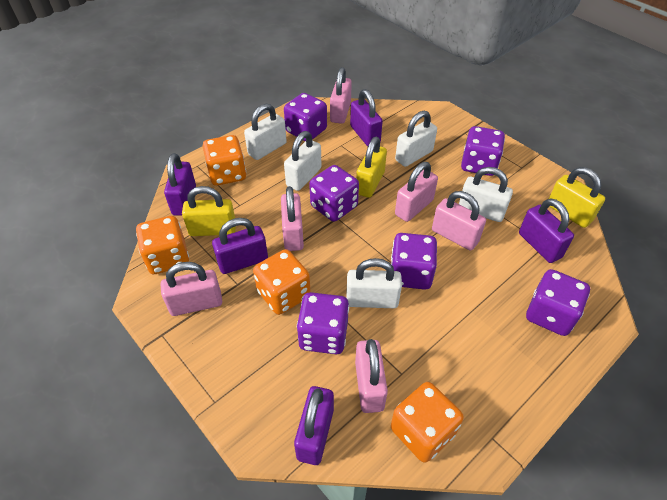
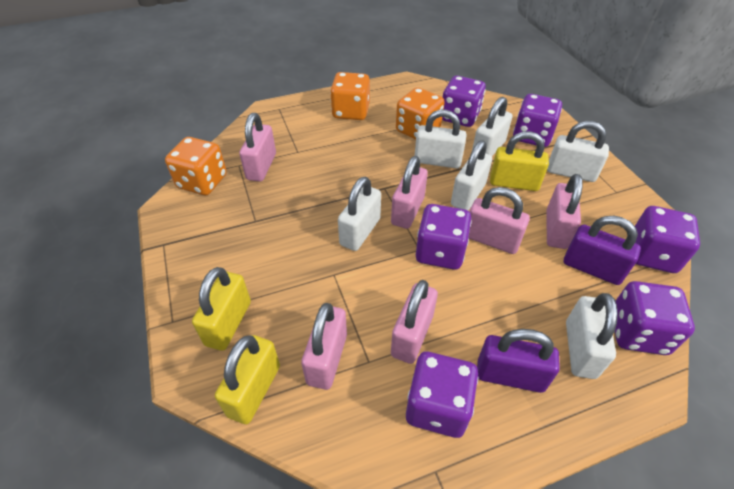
orange dice: [136,216,189,274] [203,135,246,186] [253,249,311,315] [391,382,464,463] = 4 -> [165,137,227,195] [330,72,370,120] [396,88,445,139] = 3
purple padlock: [164,153,196,216] [212,218,268,274] [294,386,334,465] [350,89,383,146] [519,198,574,263] = 5 -> [477,329,560,393] [564,216,641,285] = 2
white padlock: [244,104,287,160] [284,131,321,191] [346,258,402,308] [395,111,437,167] [459,167,513,222] = 5 -> [338,177,381,251] [414,109,467,168] [451,140,492,210] [472,97,513,156] [547,121,609,182] [566,293,618,379] = 6

